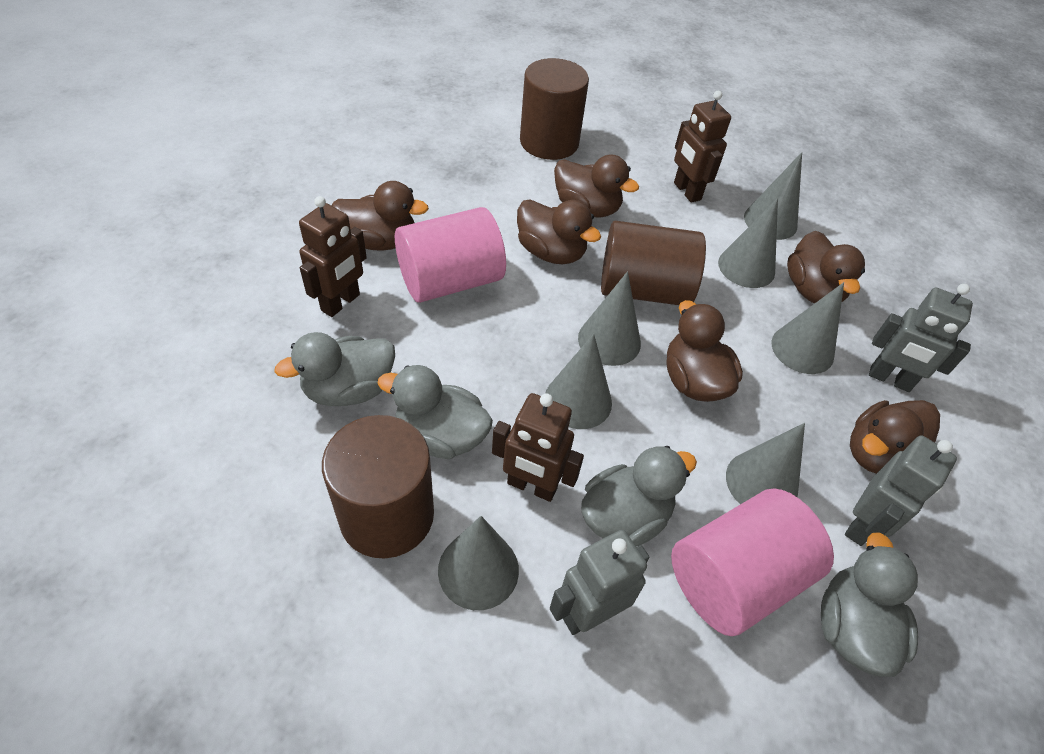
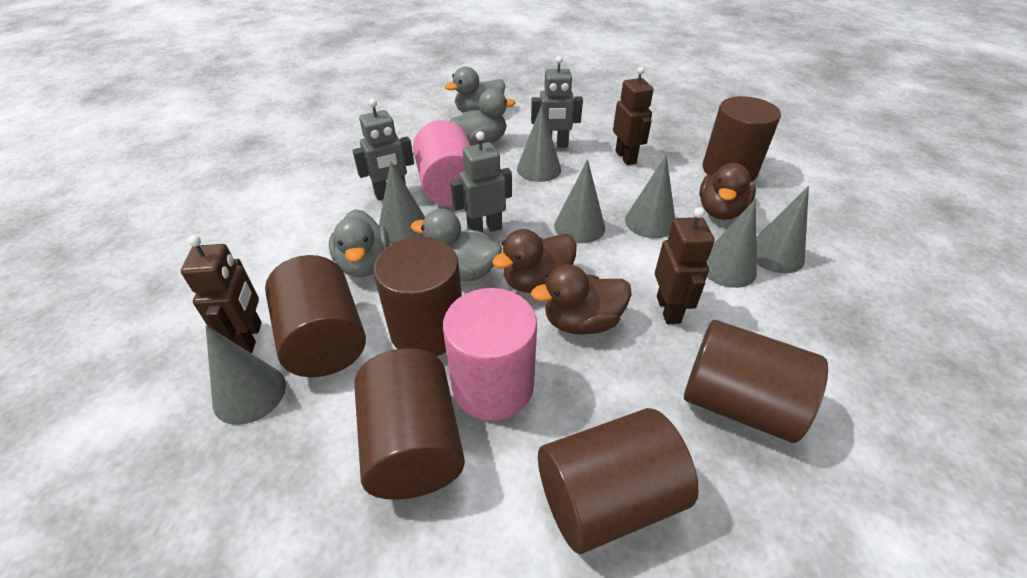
brown cylinder: [322,415,434,558] [520,58,589,160] [601,221,706,305] = 3 -> [265,255,366,377] [354,348,465,500] [373,237,462,356] [538,408,699,554] [684,320,828,443] [703,96,781,182] = 6
brown duck: [332,181,429,251] [517,199,601,264] [554,154,639,217] [667,300,743,402] [787,231,865,304] [850,400,940,474] = 6 -> [492,229,577,293] [531,264,632,335] [699,163,756,220] = 3

